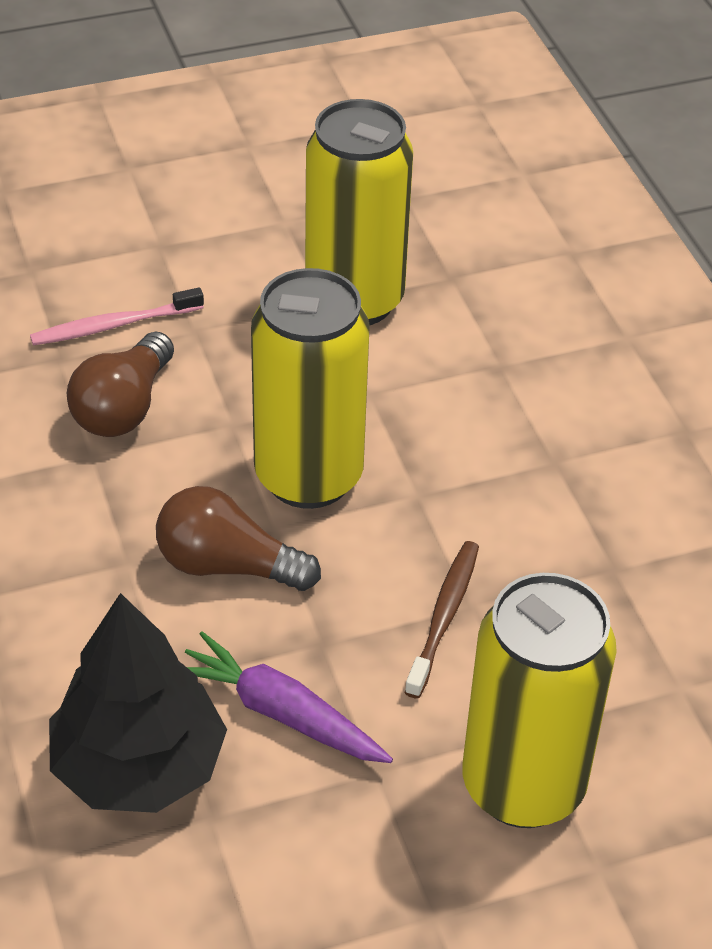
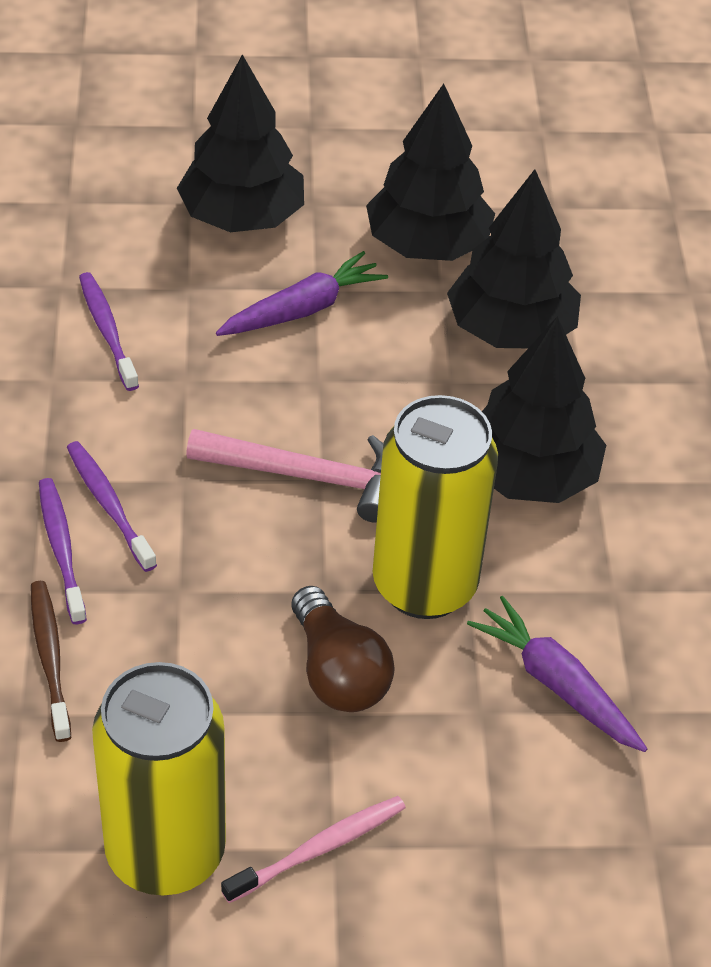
black tree: [49,593,227,813] = 1 -> [177,54,304,232] [366,84,495,261] [447,169,581,348] [482,316,606,503] = 4
brown light bulb: [67,332,174,437] [156,486,321,591] = 2 -> [291,586,395,712] = 1
pink hammer: none = 0 -> [186,429,383,523] = 1
purple carrot: [185,631,393,763] = 1 -> [216,251,388,336] [467,596,647,752] = 2
purple toothbrush: none = 0 -> [39,478,87,624] [67,441,157,572] [79,272,139,391] = 3
yellow can: [251,268,370,509] [305,99,413,325] [462,573,617,828] = 3 -> [92,662,226,895] [373,395,498,619] = 2

